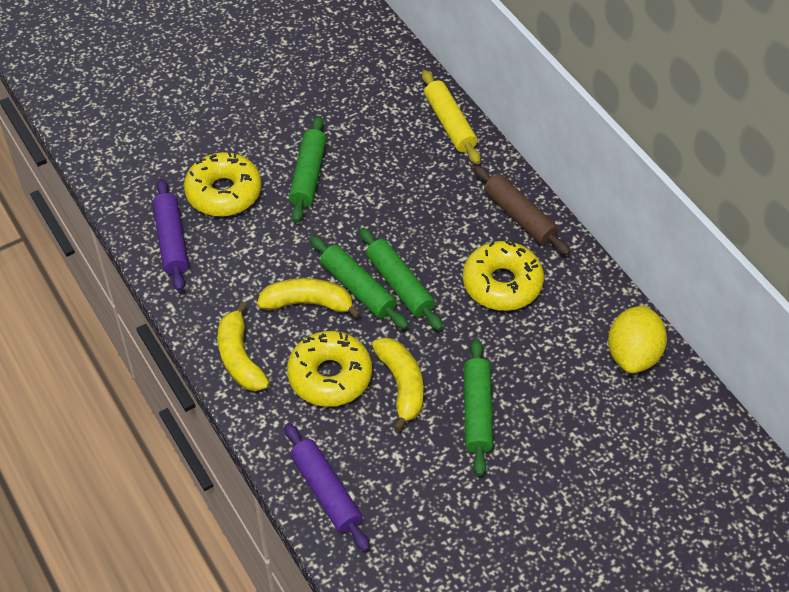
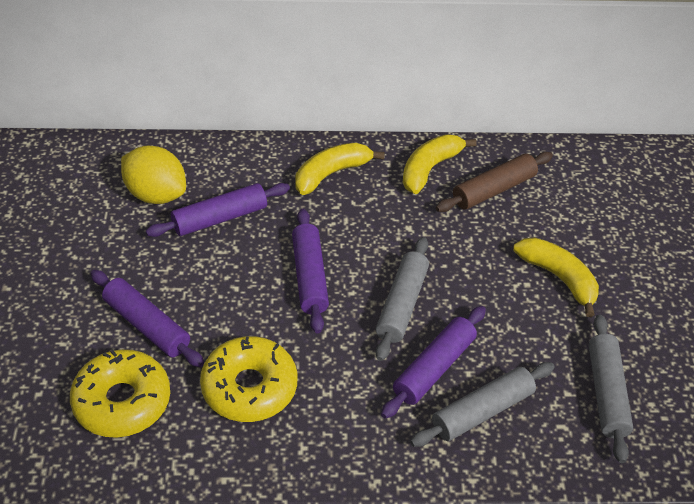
green rolling pin: [289,116,326,222] [310,236,409,329] [359,227,443,331] [464,339,493,476] = 4 -> none = 0
grey rolling pin: none = 0 -> [376,237,429,361] [410,362,554,447] [589,314,633,463] = 3
purple rolling pin: [153,179,189,291] [285,423,370,552] = 2 -> [91,270,204,367] [146,183,290,237] [292,209,329,333] [381,306,486,419] = 4
yellow donut: [184,152,262,217] [287,331,372,407] [463,240,544,311] = 3 -> [70,349,170,438] [200,336,298,422] = 2
yellow rolling pin: [422,70,481,164] = 1 -> none = 0

